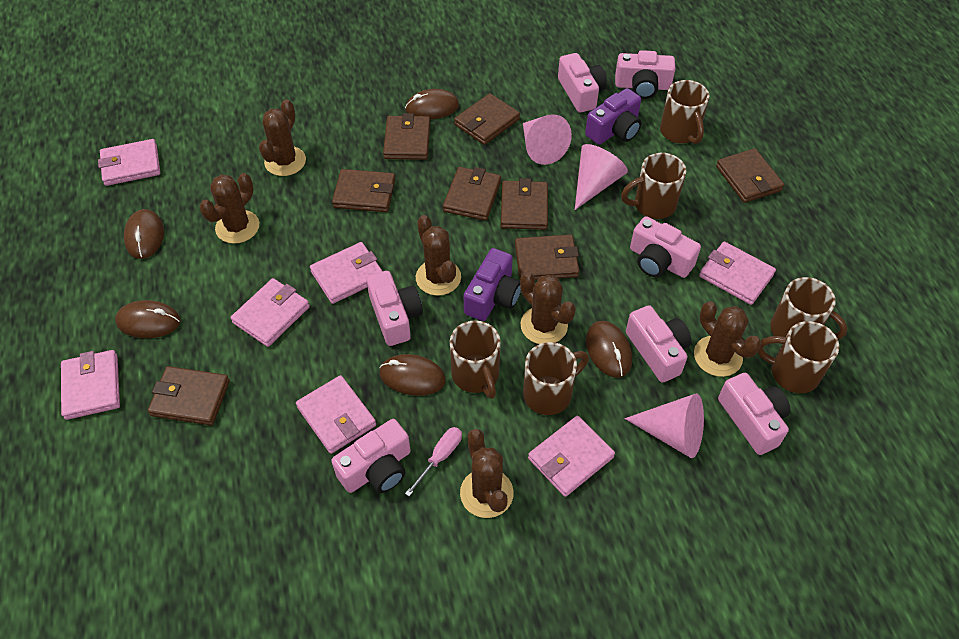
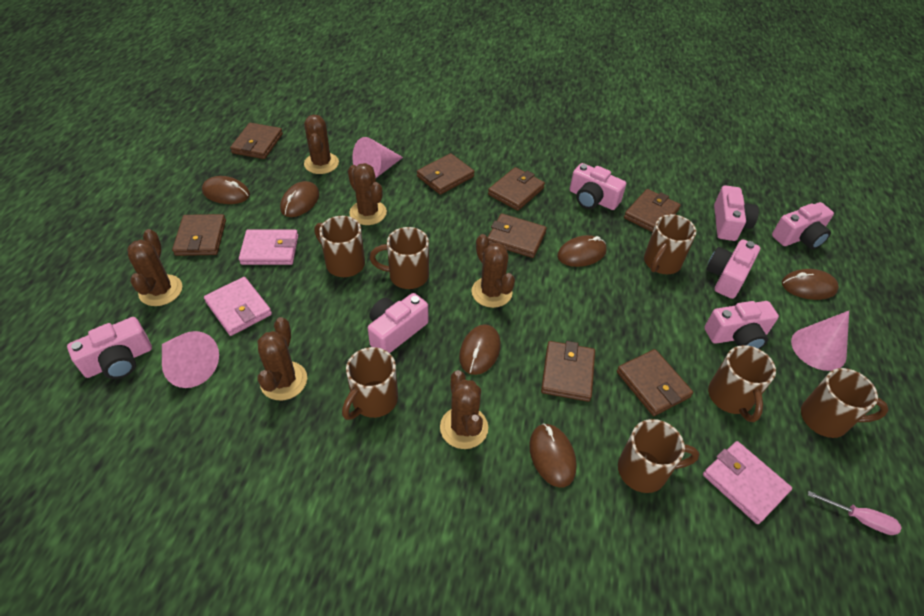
brown mouse: [115,300,181,338] [124,209,164,259] [379,354,446,396] [405,89,459,119] [586,321,632,378] = 5 -> [202,176,250,204] [280,181,319,217] [459,324,501,375] [529,423,577,488] [557,235,607,267] [782,269,839,300] = 6
brown mug: [450,320,501,399] [523,342,589,415] [621,153,686,219] [660,80,710,144] [757,321,839,393] [770,277,847,339] = 6 -> [314,216,365,277] [342,347,398,420] [370,227,429,289] [618,419,699,493] [644,214,696,274] [708,345,776,422] [801,368,889,438] = 7
pink wallet: [61,350,120,420] [98,139,160,186] [230,278,310,347] [296,375,376,454] [310,242,383,304] [528,416,615,497] [699,241,776,305] = 7 -> [204,277,272,336] [239,229,298,265] [703,441,792,524] = 3
purple camera: [464,248,521,321] [585,88,641,144] = 2 -> none = 0

